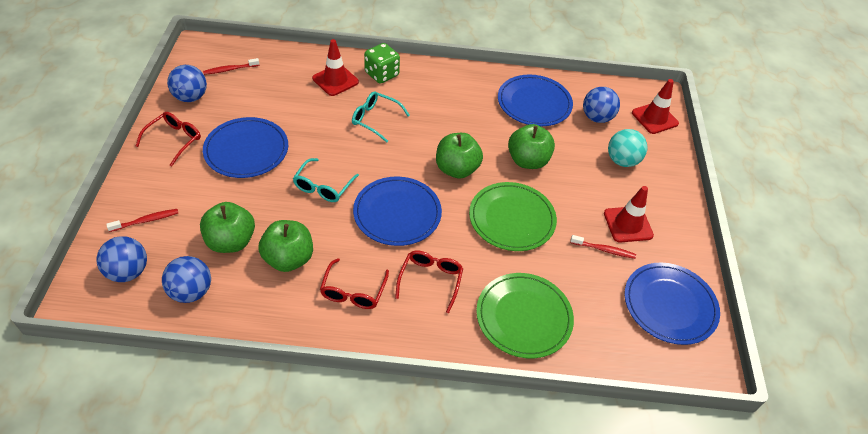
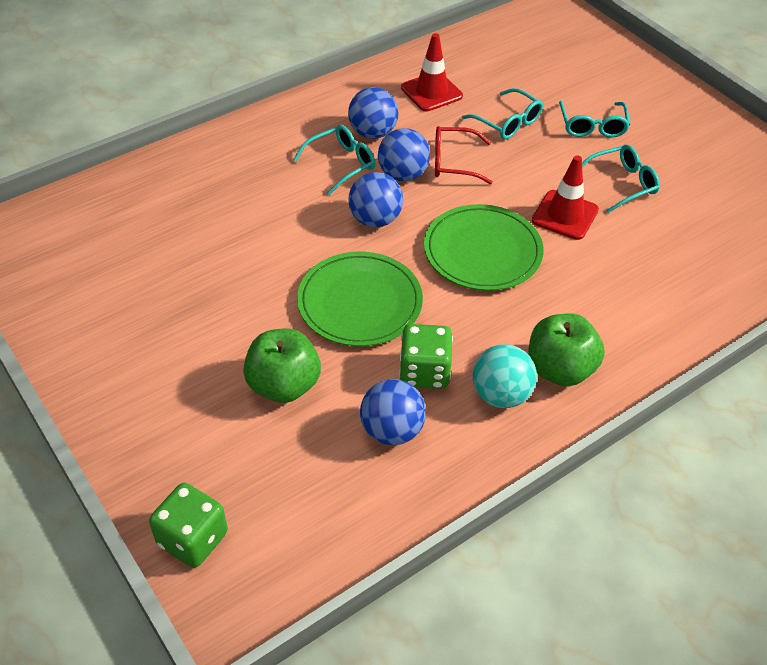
blue plate: [203,117,288,178] [353,177,442,246] [498,74,573,126] [624,263,720,345] = 4 -> none = 0
green apple: [200,202,255,253] [258,220,313,272] [436,133,483,179] [508,124,555,169] = 4 -> [243,328,321,403] [528,313,605,387] = 2
green dice: [364,43,400,84] = 1 -> [149,483,228,568] [399,324,453,389] = 2
red glasses: [136,112,201,167] [320,258,389,309] [395,250,463,313] = 3 -> [435,126,493,184] = 1
red toothbrush: [106,209,178,232] [203,58,259,75] [570,235,636,259] = 3 -> none = 0
red traffic cone: [312,39,359,96] [604,186,654,243] [632,79,679,134] = 3 -> [401,33,463,111] [532,156,599,240] = 2
turquoise glasses: [293,158,359,202] [352,91,410,143] = 2 -> [293,125,375,195] [462,88,543,139] [559,101,630,138] [582,145,660,213] = 4

